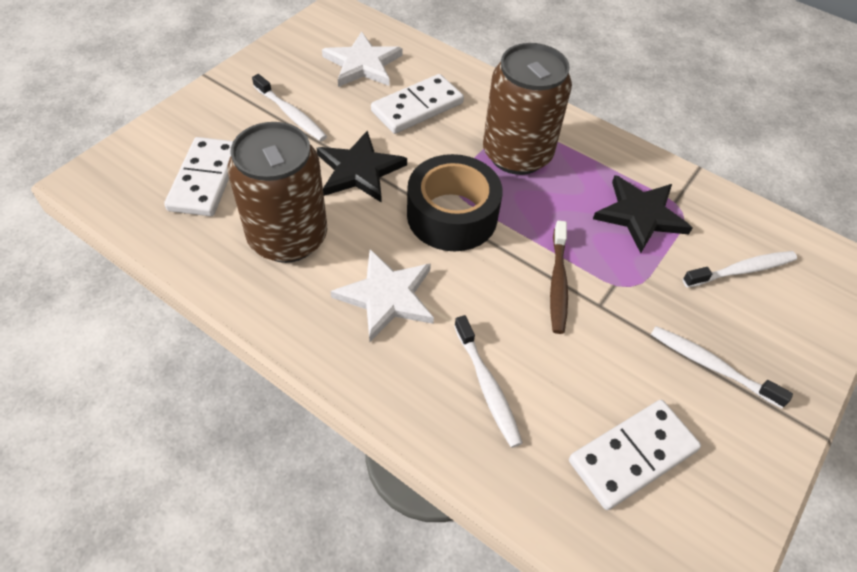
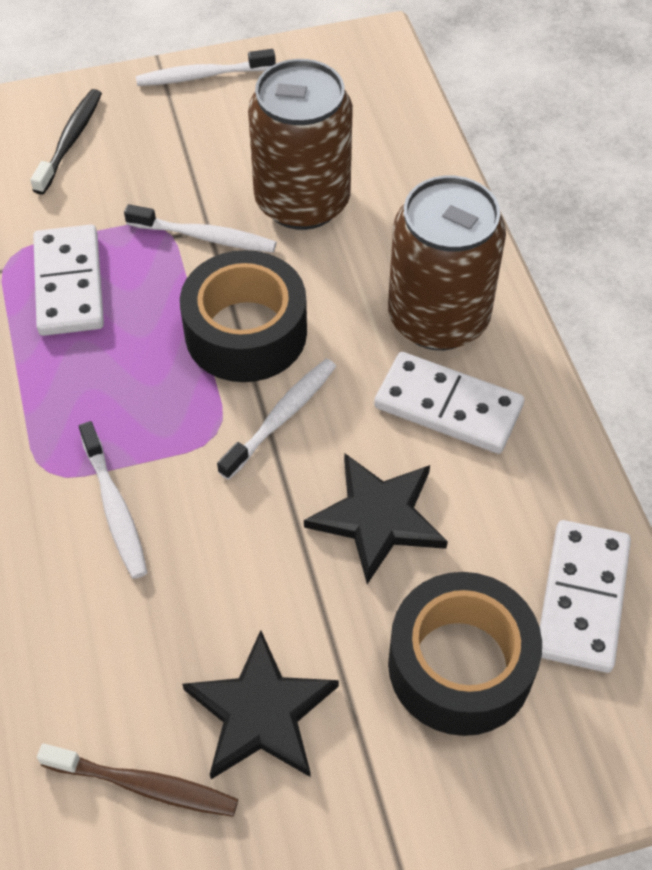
black tape: [407,154,503,251] = 1 -> [180,250,307,382] [388,572,542,736] = 2
black toothbrush: none = 0 -> [30,89,102,195] = 1
white star: [322,31,403,87] [330,249,434,342] = 2 -> none = 0

